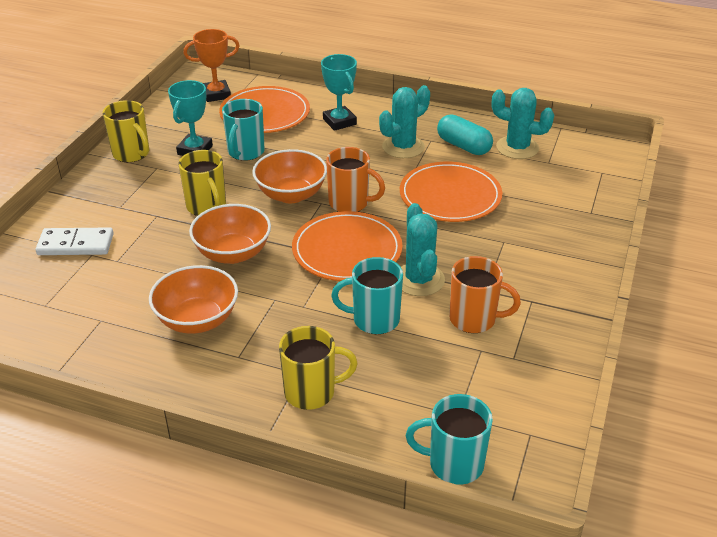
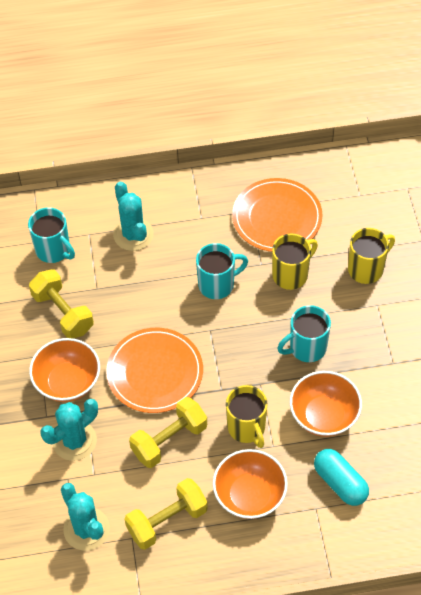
orange mug: [326,147,385,212] [449,256,521,333] = 2 -> none = 0
orange plate: [219,86,310,133] [292,211,402,281] [400,162,502,222] = 3 -> [106,328,203,413] [232,178,323,252] = 2
orange trophy: [183,29,240,102] = 1 -> none = 0
turquoise trophy: [168,80,213,156] [321,54,357,131] = 2 -> none = 0
white domino: [35,227,114,255] = 1 -> none = 0
yellow dumbbell: none = 0 -> [29,269,94,339] [125,478,208,550] [129,397,207,468] = 3

